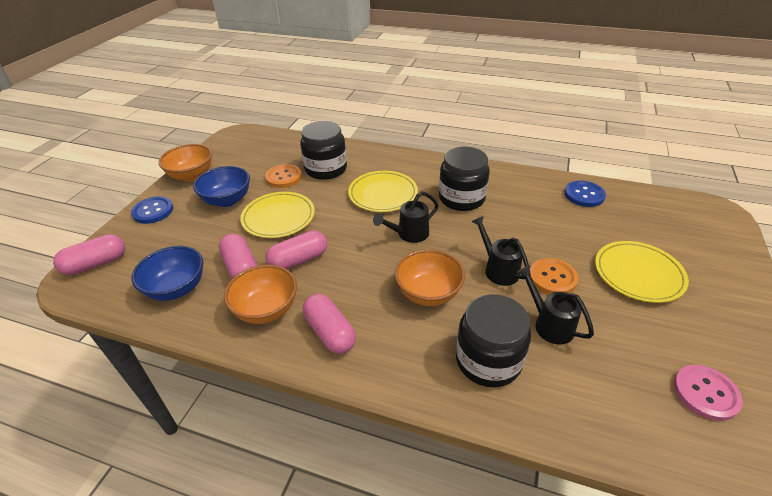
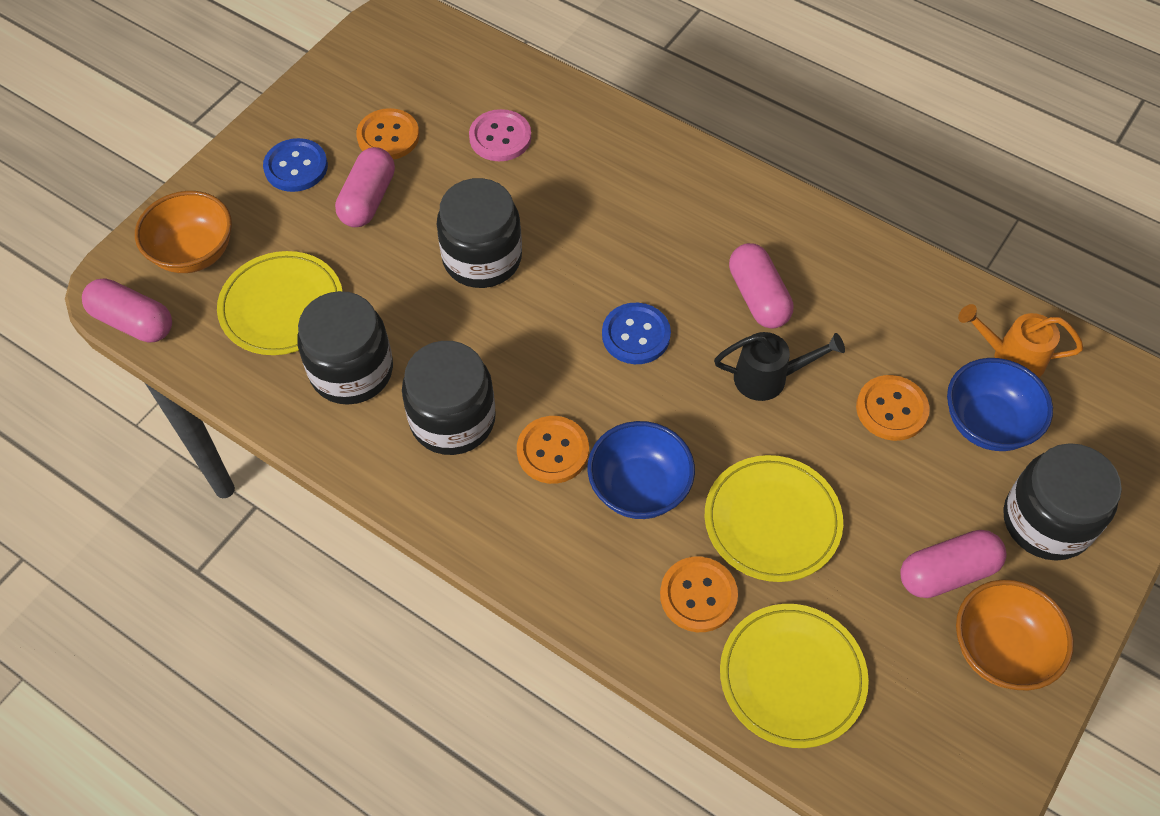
black jar: [300,121,347,180] [439,147,490,211] [456,294,531,387] = 3 -> [297,291,393,405] [402,341,496,455] [437,178,522,288] [1003,443,1122,561] = 4
black watering can: [373,191,439,243] [471,216,531,286] [517,265,594,345] = 3 -> [714,332,845,401] = 1
orange bowl: [158,144,212,182] [224,265,297,324] [395,249,465,306] = 3 -> [135,191,232,273] [956,580,1074,691] = 2
orange button: [265,164,302,188] [530,258,578,294] = 2 -> [356,108,419,160] [517,416,589,484] [660,557,738,632] [856,375,930,441] = 4
orange watering can: none = 0 -> [958,304,1083,377] = 1

